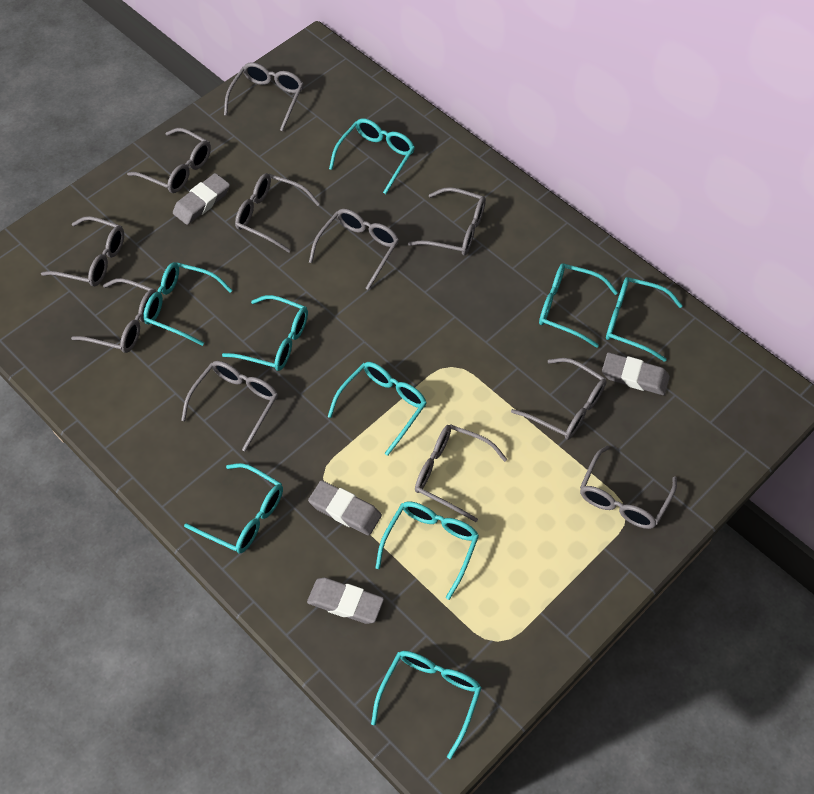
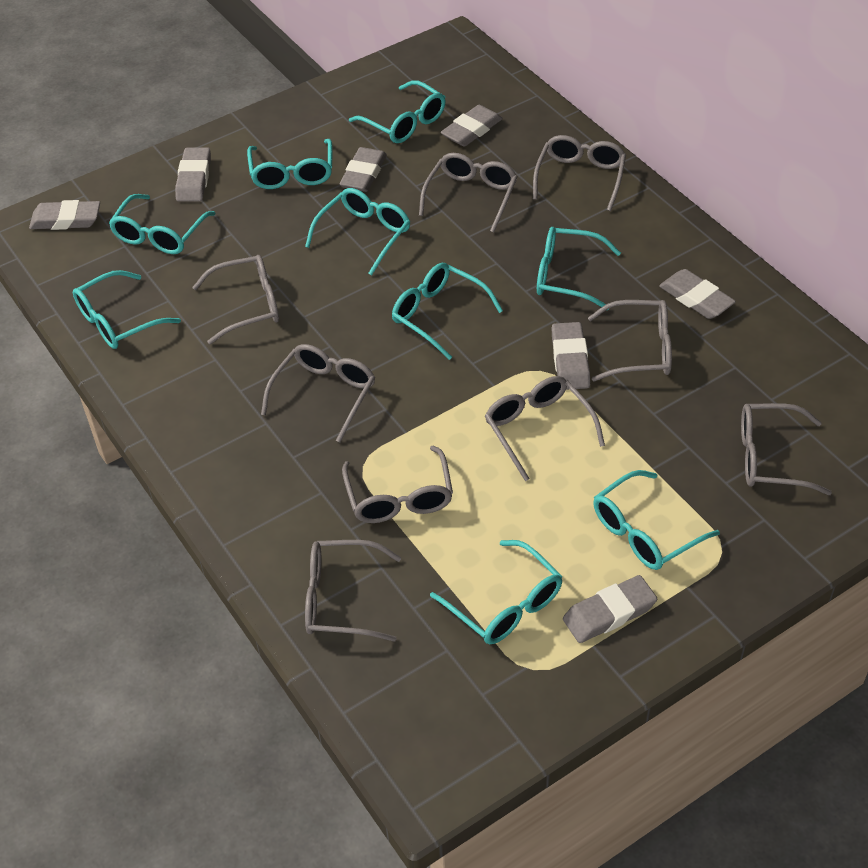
grey eraser: [173,173,230,225] [307,578,384,624] [308,480,382,536] [602,352,670,395] = 4 -> [29,200,100,230] [175,147,211,202] [339,147,387,192] [441,105,503,147] [552,322,590,390] [563,575,657,643] [659,269,736,319] = 7
grey glasses: [41,216,124,286] [71,278,156,353] [127,128,211,193] [181,361,278,451] [224,62,304,131] [235,173,320,253] [309,209,399,290] [408,187,486,256] [415,424,507,522] [511,358,607,440] [580,445,677,529] = 11 -> [192,255,279,344] [261,344,375,443] [305,540,401,642] [342,446,453,523] [419,153,517,233] [485,376,605,481] [533,135,626,211] [588,300,672,382] [741,403,832,495] = 9

